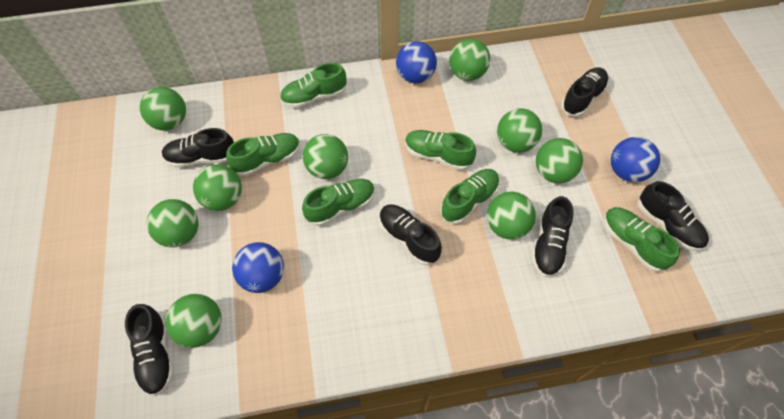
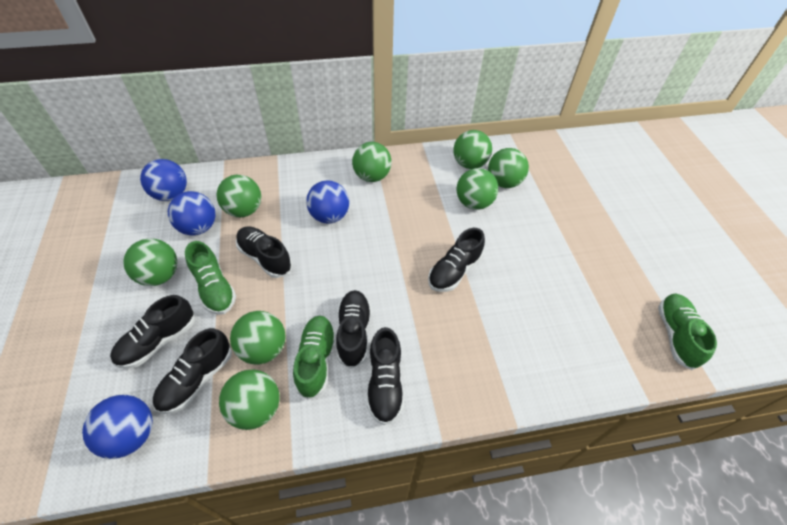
blue ball: [232,242,284,293] [396,41,437,83] [611,137,660,182] = 3 -> [82,395,153,459] [140,159,187,201] [168,191,216,235] [306,181,349,224] = 4
green ball: [140,87,186,131] [147,199,199,248] [165,294,222,348] [193,164,242,211] [303,134,348,179] [449,39,490,81] [487,192,536,240] [497,108,542,153] [536,138,583,184] = 9 -> [123,238,178,286] [217,175,261,217] [219,370,280,430] [230,311,286,365] [352,142,392,182] [454,130,492,169] [457,168,498,210] [488,148,529,188] = 8
green shoe: [226,133,300,176] [280,63,347,108] [302,179,375,226] [405,130,476,170] [440,169,500,224] [604,207,680,272] = 6 -> [185,241,236,315] [293,316,336,400] [658,294,717,370] = 3

